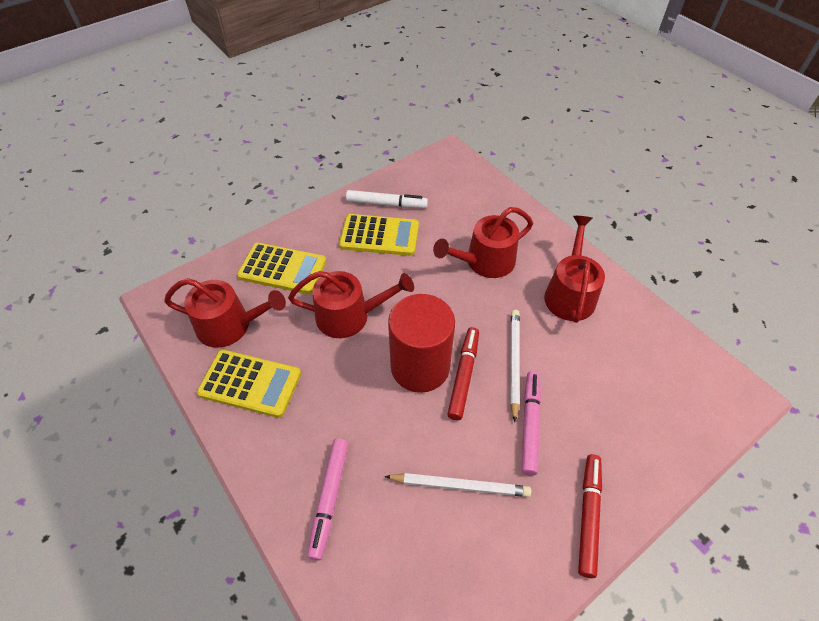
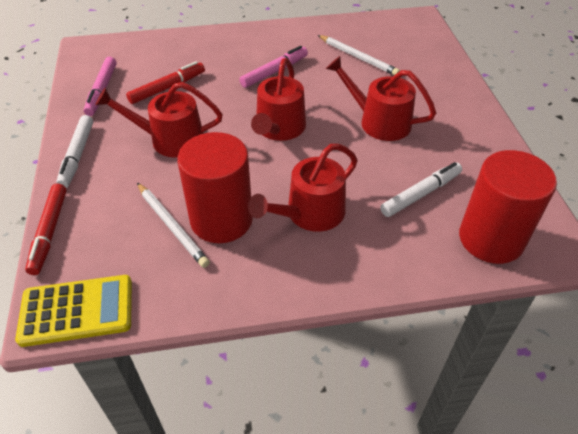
red cylinder: [388,294,455,393] = 1 -> [177,132,253,243] [459,150,557,264] = 2
white marker: [346,190,428,208] = 1 -> [56,115,93,188] [380,162,462,217] = 2
yellow calculator: [197,350,301,418] [237,243,326,294] [339,214,419,256] = 3 -> [15,275,132,347] = 1

